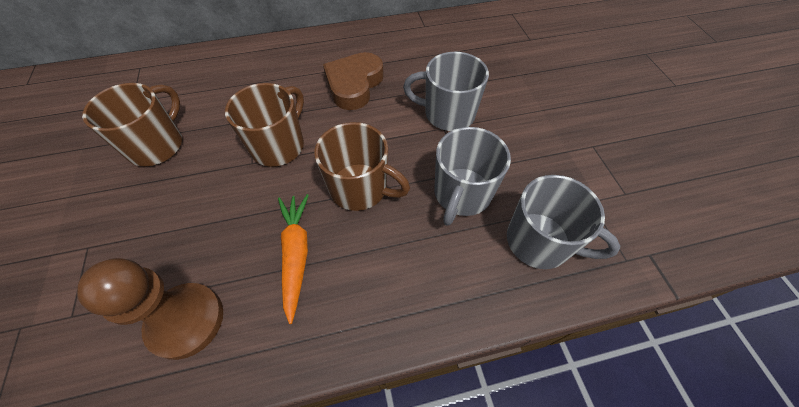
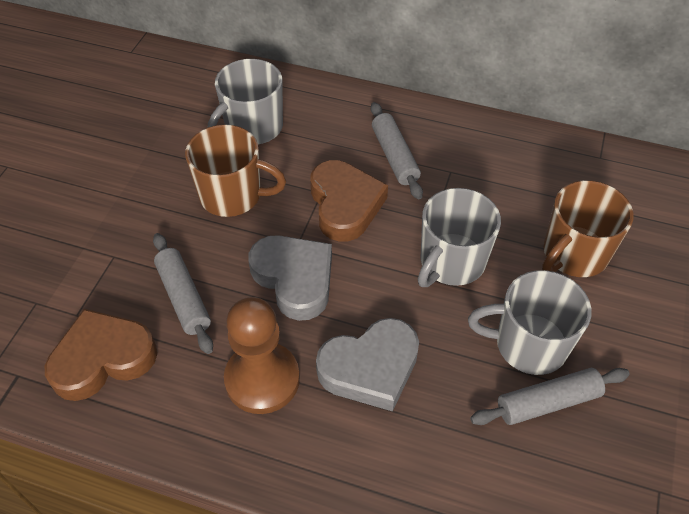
brown heart: [323,52,384,110] = 1 -> [45,309,157,401] [310,160,388,242] = 2
brown mug: [82,83,182,166] [225,83,304,167] [314,122,410,211] = 3 -> [185,125,286,217] [542,180,634,277] = 2
grey heart: none = 0 -> [248,235,332,321] [316,318,419,412] = 2
grey rolling pin: none = 0 -> [153,233,213,354] [371,102,423,199] [470,368,630,425] = 3
orange carrot: [278,194,309,324] = 1 -> none = 0

